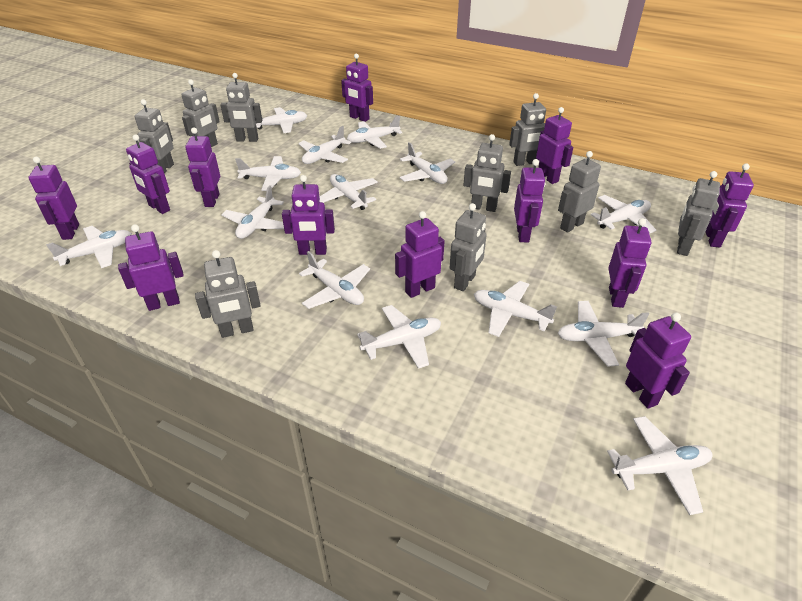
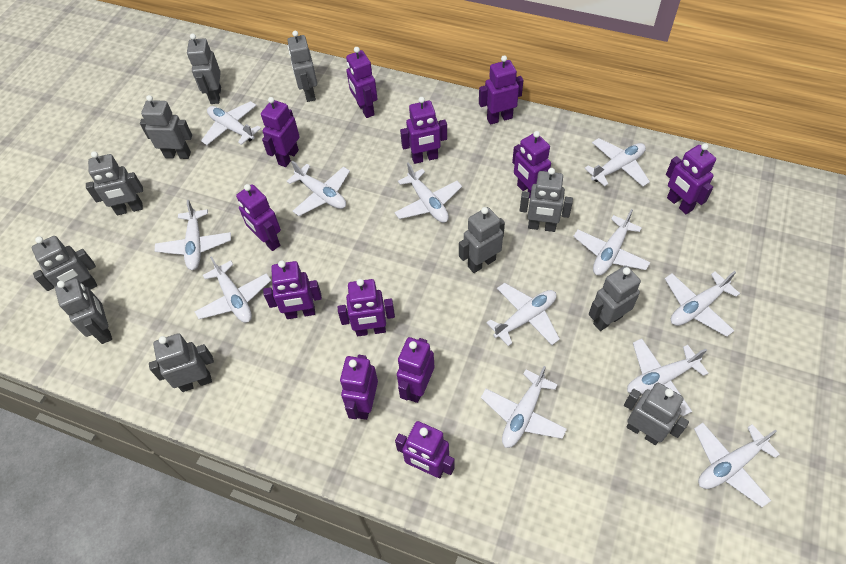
grey robot: [134,99,174,173] [181,79,220,147] [195,250,261,338] [221,73,262,142] [450,203,487,291] [463,134,511,212] [509,93,546,166] [558,151,601,233] [677,171,720,256] = 9 -> [32,236,97,291] [55,278,112,344] [86,151,143,215] [140,95,192,159] [149,333,214,392] [187,34,221,104] [287,31,317,102] [459,207,505,273] [520,168,573,232] [589,266,641,331] [624,383,689,445] = 11
white plane: [46,226,132,268] [221,185,284,239] [235,156,301,191] [256,107,307,133] [298,126,351,164] [299,251,370,309] [319,174,378,210] [347,115,403,149] [357,305,441,369] [400,142,455,184] [474,281,557,337] [558,301,649,367] [591,195,656,234] [607,416,712,515] = 14 -> [155,200,231,270] [195,256,271,323] [201,101,261,145] [287,161,350,216] [394,162,462,223] [481,366,567,448] [486,283,560,346] [573,209,650,275] [584,138,650,187] [627,339,708,417] [665,271,740,337] [694,423,780,507] = 12

